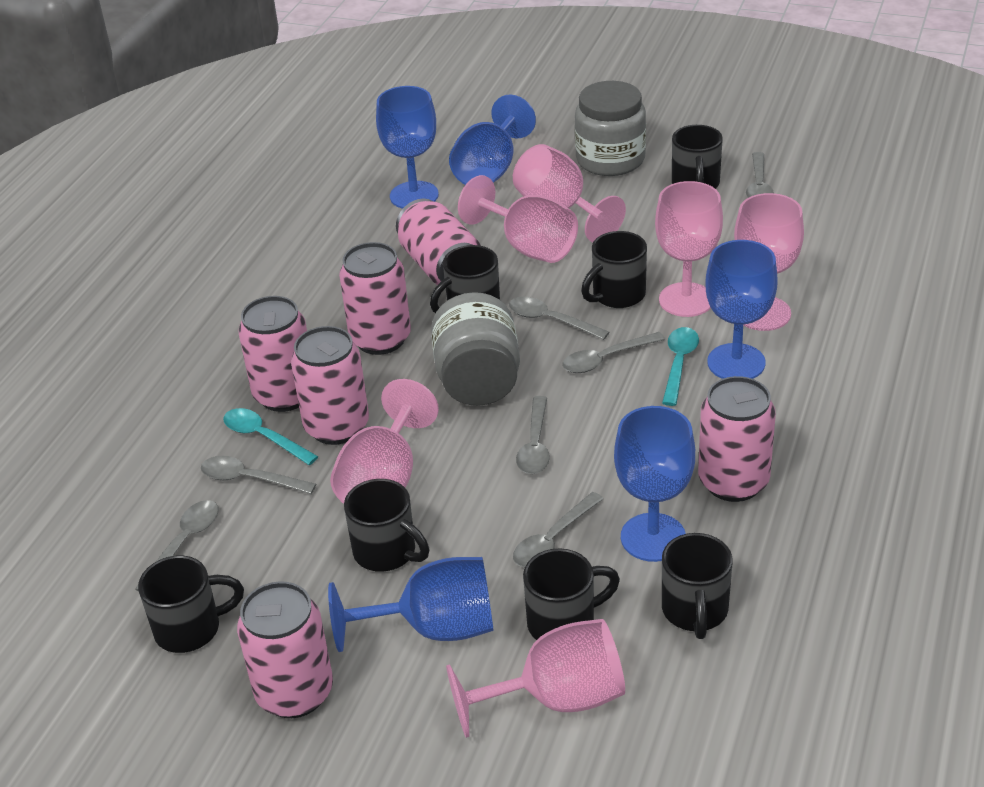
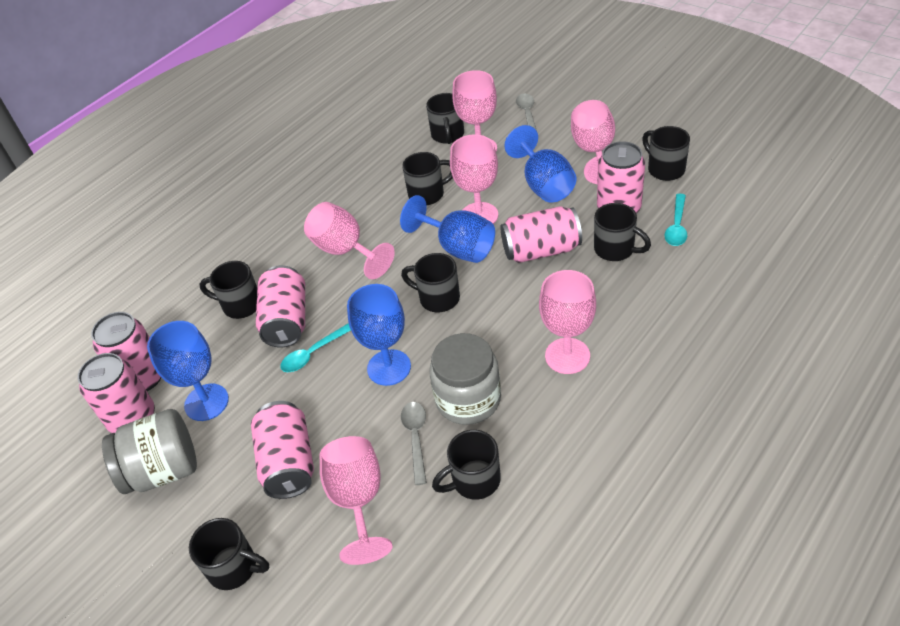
black mug: [138,556,244,653] [344,479,429,572] [430,245,500,313] [523,548,620,640] [581,231,647,308] [662,533,733,639] [672,125,723,189] = 7 -> [189,518,269,590] [199,261,257,319] [401,253,460,312] [402,152,453,205] [426,93,464,144] [432,430,501,500] [594,203,651,261] [642,126,690,181] = 8
blue goblet: [328,557,494,652] [376,86,439,209] [449,95,536,185] [614,406,695,562] [705,240,778,379] = 5 -> [147,321,229,421] [347,284,411,386] [400,195,495,263] [504,125,576,203] = 4
grey spoon: [135,500,219,592] [201,456,316,494] [509,297,609,340] [513,492,604,567] [516,396,550,474] [562,332,665,373] [746,152,774,198] = 7 -> [401,402,427,485] [516,94,537,131] = 2

